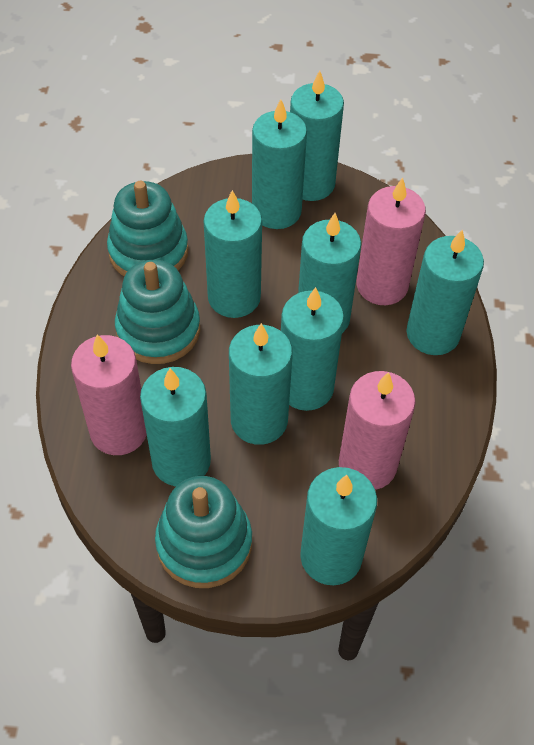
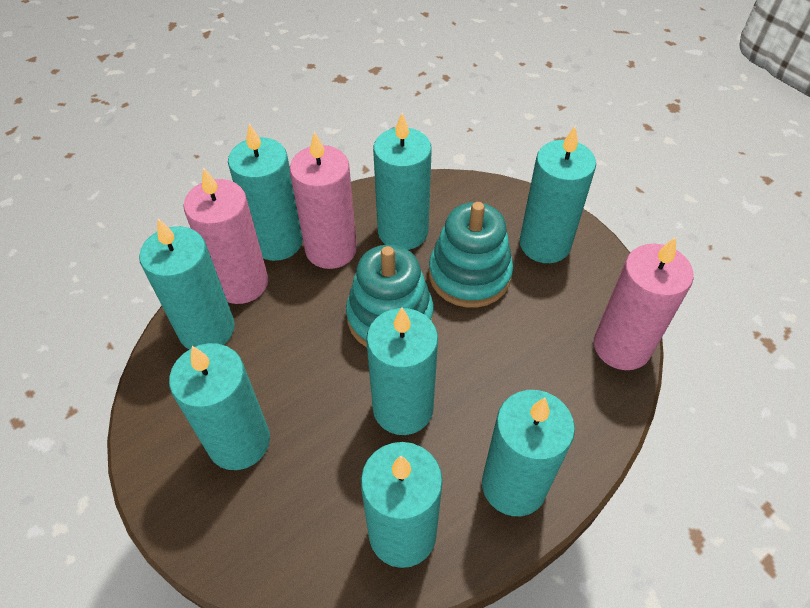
turquoise candle: [140,367,211,486] [204,190,262,318] [229,323,293,445] [252,99,307,229] [281,287,344,411] [290,70,344,201] [298,213,361,333] [300,467,377,585] [406,230,484,355] = 9 -> [139,219,235,349] [169,343,270,470] [228,123,303,261] [361,442,443,568] [366,307,438,435] [373,113,432,250] [482,390,575,516] [520,126,596,263] = 8
turquoise stacking toy: [107,181,188,276] [115,260,200,364] [155,476,252,588] = 3 -> [346,245,433,347] [429,202,513,308] = 2

